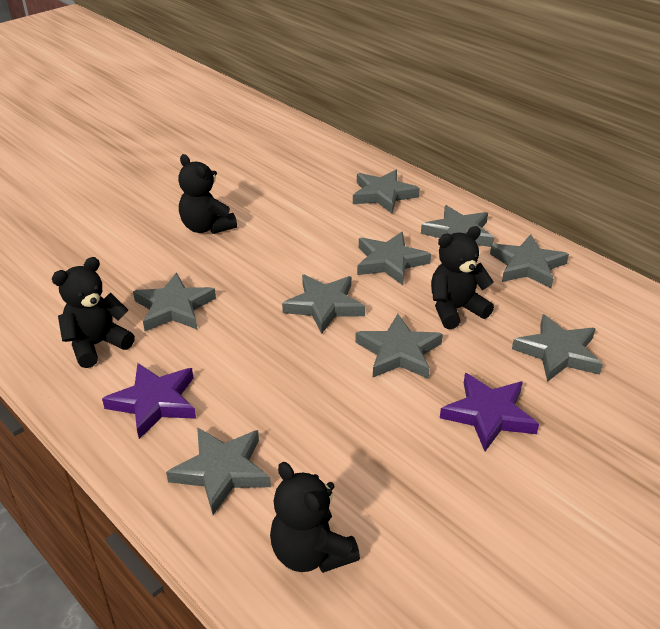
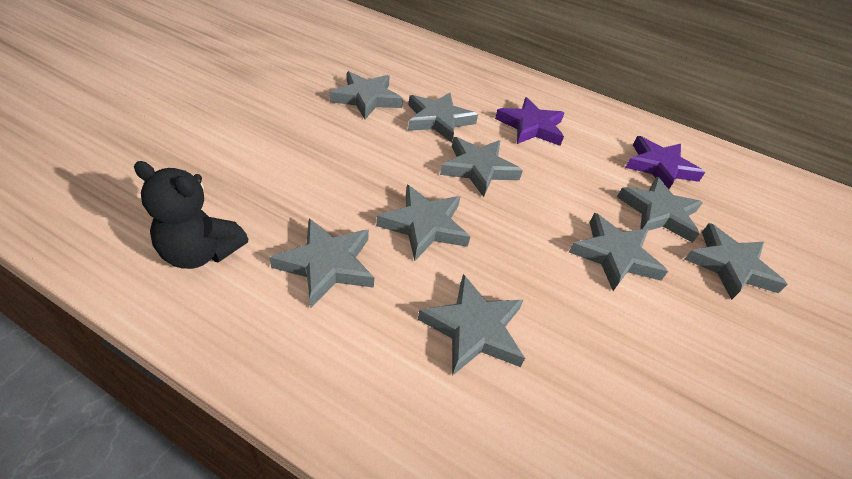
black teddy bear: [52,257,135,368] [178,154,237,234] [270,462,360,573] [431,226,494,329] = 4 -> [134,161,248,269] = 1

